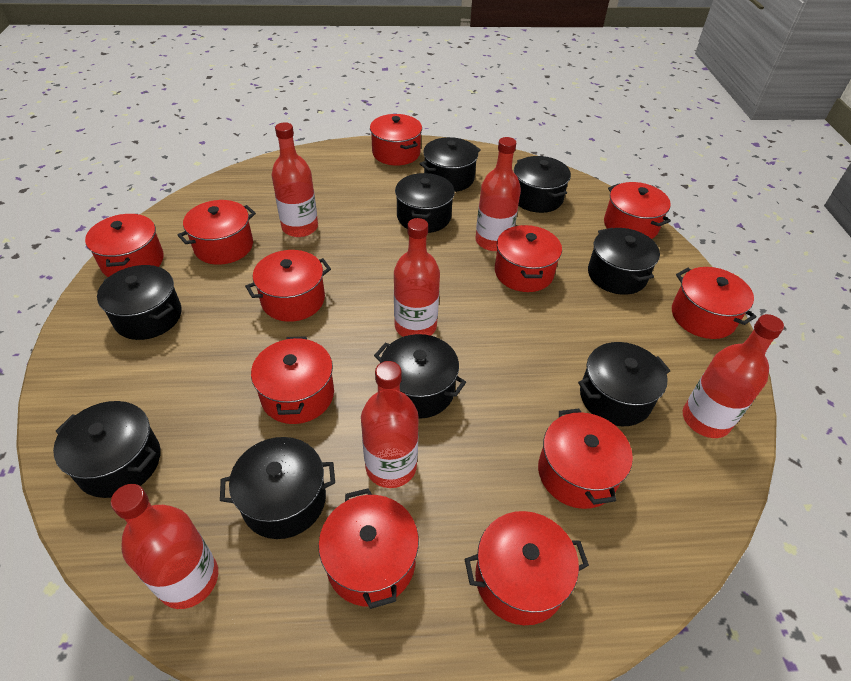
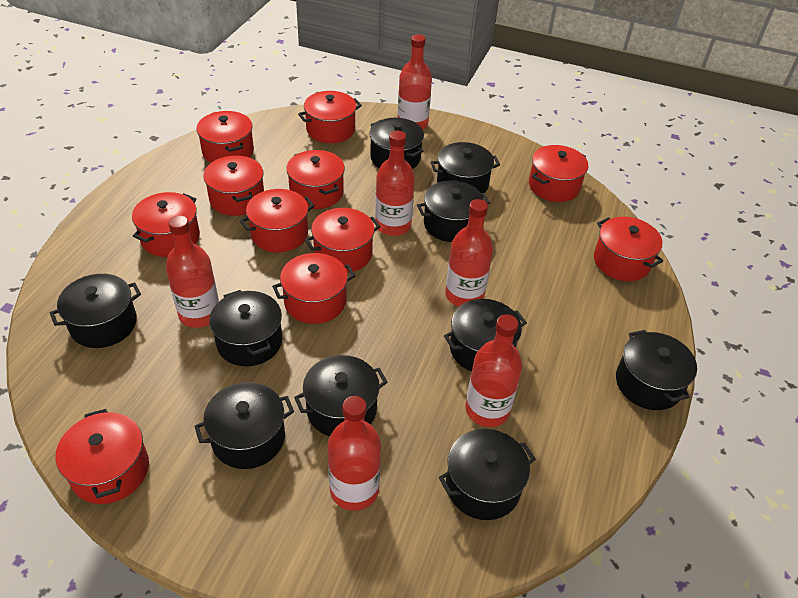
black pot: [53,401,161,498] [97,265,182,340] [220,437,335,539] [374,334,466,419] [395,173,455,233] [420,137,481,192] [514,156,571,213] [578,342,670,426] [588,228,660,295] = 9 -> [50,274,141,348] [194,382,294,469] [209,290,282,366] [294,355,388,436] [369,118,424,169] [417,181,490,242] [431,142,500,193] [439,429,535,520] [444,299,527,372] [616,330,697,410] = 10

